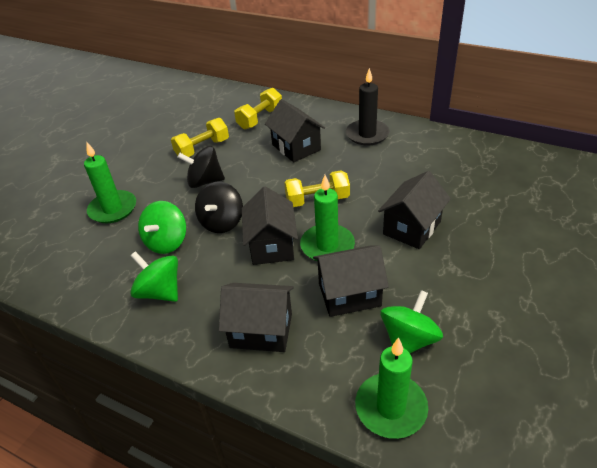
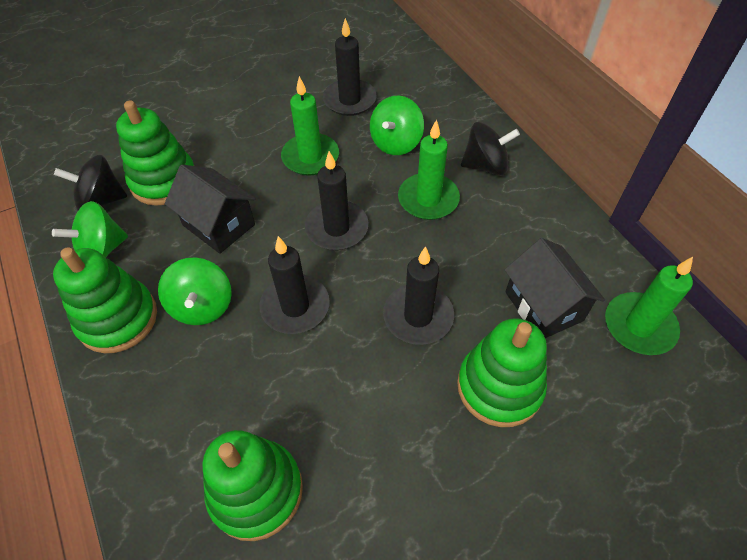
black candle: [346,68,390,146] = 1 -> [259,236,330,334] [305,151,369,250] [323,18,376,116] [383,246,454,345] = 4
black house: [219,283,294,352] [242,186,298,265] [265,99,325,162] [313,246,389,317] [378,171,451,249] = 5 -> [165,165,256,254] [504,238,605,338] = 2
green stacking toy: none = 0 -> [53,247,157,353] [116,101,194,206] [203,430,303,541] [457,318,547,427] = 4
yellow dumbbell: [171,118,229,157] [234,88,282,129] [284,170,350,207] = 3 -> none = 0

